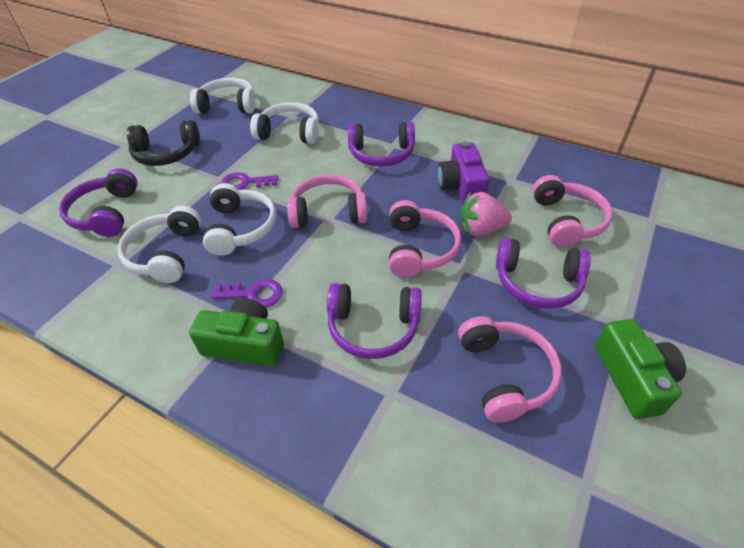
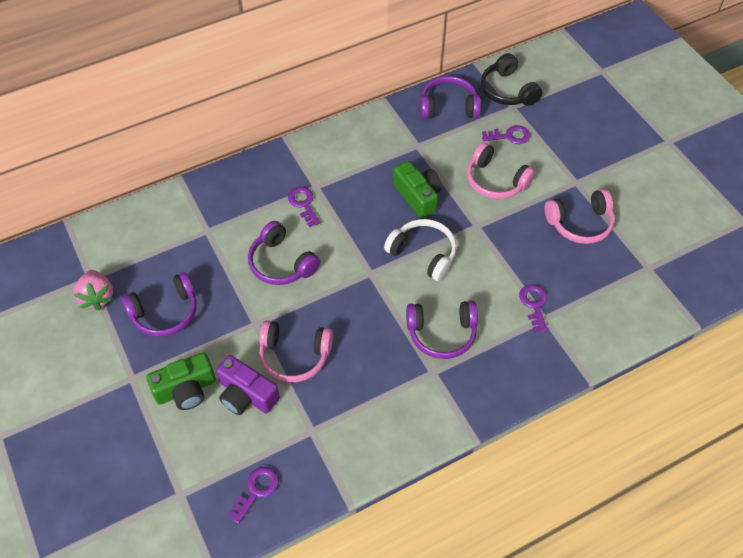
pink headphones: [287,174,367,228] [389,200,461,278] [458,316,562,423] [532,175,613,247] = 4 -> [259,320,333,382] [467,142,535,199] [545,189,615,244] = 3
purple key: [211,279,283,307] [221,172,278,190] = 2 -> [227,467,279,524] [288,187,321,227] [482,125,530,144] [519,284,547,332] = 4
white headphones: [118,205,201,283] [190,78,255,114] [203,183,276,256] [250,102,319,144] = 4 -> [384,219,457,281] = 1

